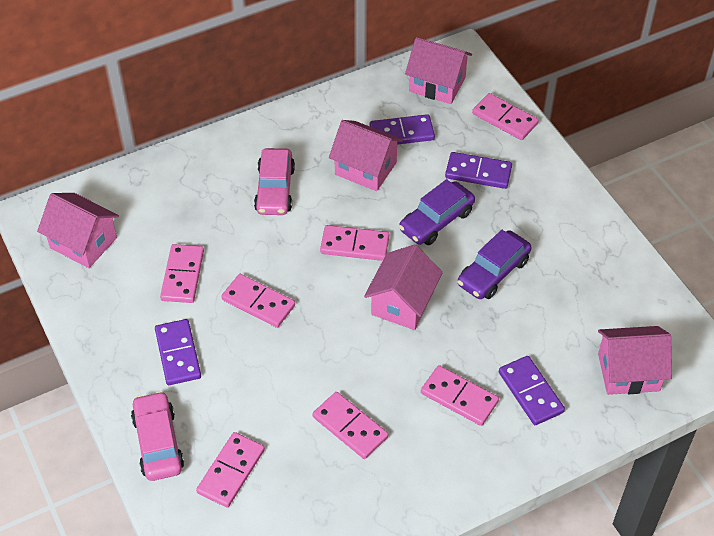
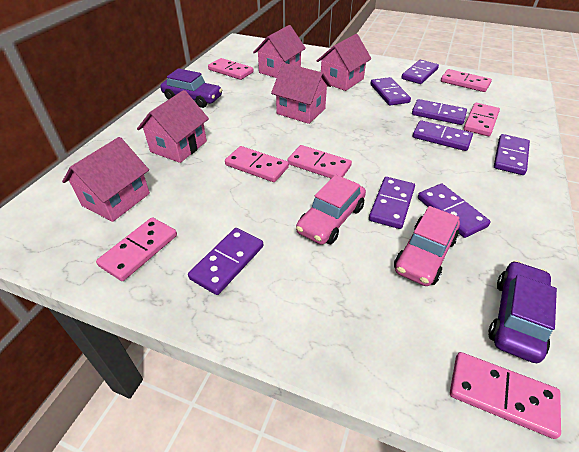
purple domino: [155,319,201,385] [370,114,435,145] [445,152,512,189] [499,356,565,425] = 4 -> [188,228,263,295] [369,177,415,229] [370,77,411,106] [401,60,439,84] [412,99,467,125] [413,120,473,151] [418,184,491,238] [494,134,530,175] = 8

